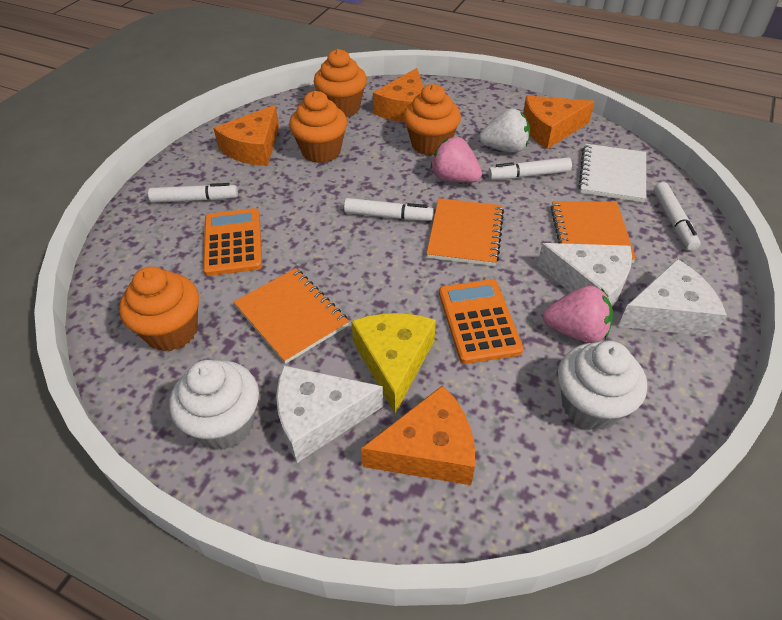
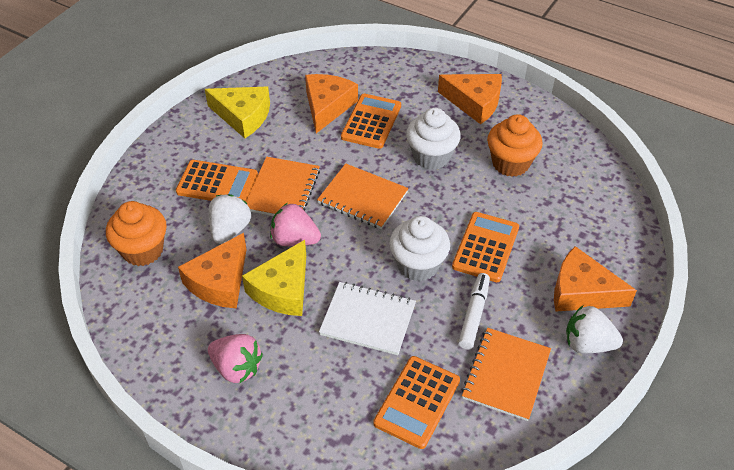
orange calculator: [203,208,262,276] [439,279,524,364] = 2 -> [176,160,258,201] [341,94,401,149] [373,356,460,449] [452,212,519,282] = 4
orange cupcake: [119,267,199,352] [289,91,347,163] [314,49,367,117] [403,84,461,156] = 4 -> [106,201,167,266] [487,114,543,177] = 2
white cheese: [276,365,383,463] [537,243,632,307] [618,259,727,337] = 3 -> none = 0
white marker: [148,183,238,203] [344,198,433,221] [488,157,572,180] [654,182,701,251] = 4 -> [458,273,490,349] = 1
white strawberry: [479,108,530,153] = 1 -> [208,194,251,244] [566,306,623,353] = 2
yellow cheese: [351,313,436,413] = 1 -> [205,87,270,138] [242,240,306,316] = 2

